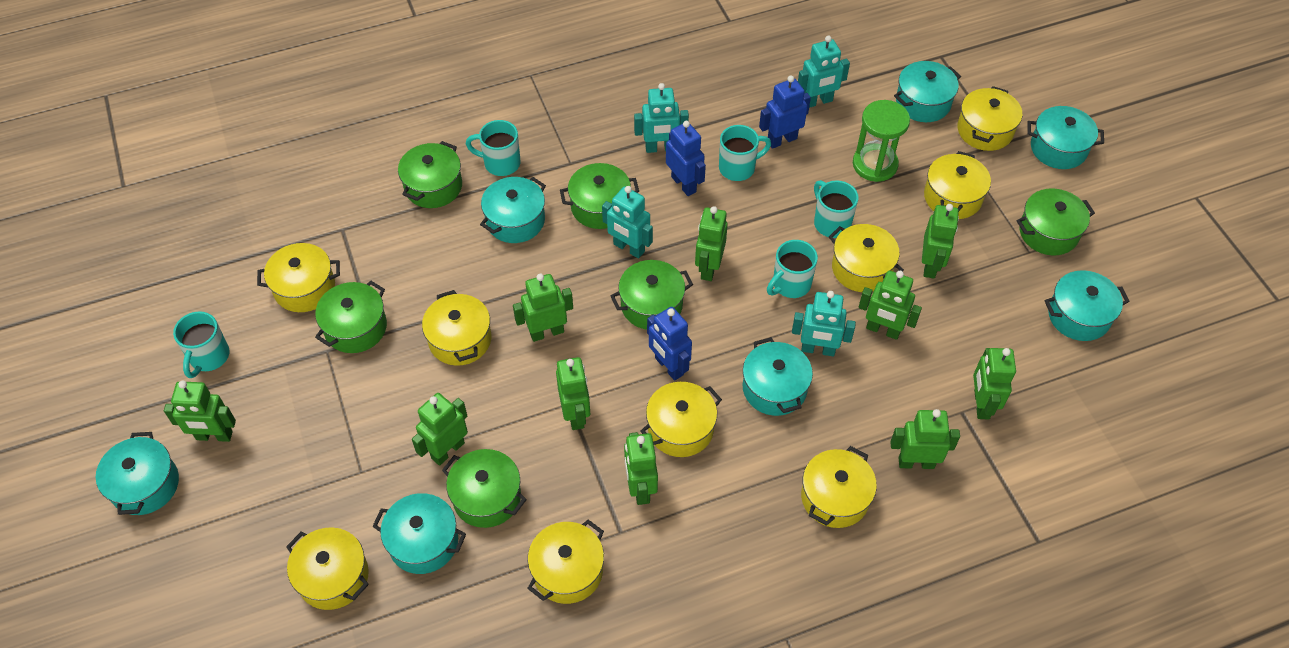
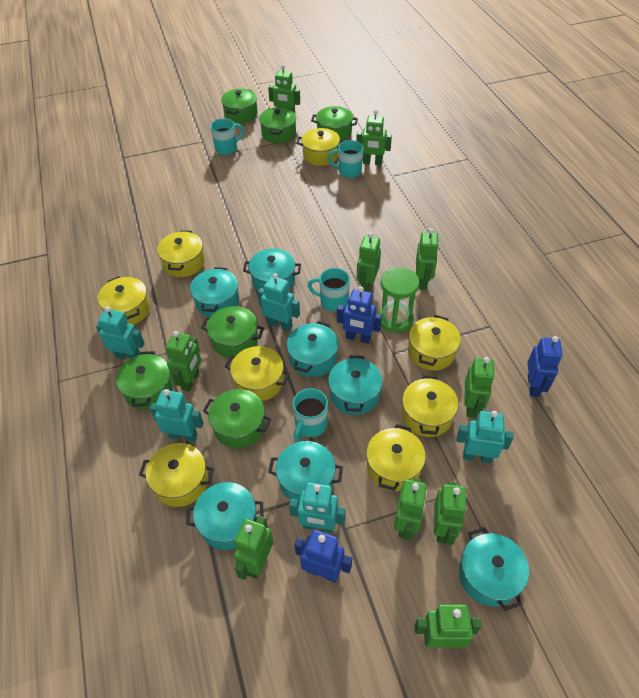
turquoise mug: [173,311,230,378] [466,120,521,176] [719,125,771,181] [767,240,818,298] [814,180,859,238] = 5 -> [210,118,244,155] [293,388,328,441] [308,268,350,312] [328,140,363,178] = 4
turquoise robot: [602,186,653,258] [634,83,689,153] [792,291,856,357] [798,36,850,108] = 4 -> [96,306,145,359] [150,389,203,442] [258,273,300,332] [289,482,346,533] [457,411,514,463] = 5
yellow pot: [257,243,340,312] [286,527,369,610] [422,290,491,366] [527,519,604,604] [640,382,722,457] [801,446,877,528] [829,224,904,292] [924,151,991,219] [957,86,1022,151] = 9 -> [98,276,150,325] [139,443,214,507] [157,230,205,277] [225,346,290,401] [296,128,345,166] [366,424,426,491] [402,375,459,437] [408,315,461,371] = 8

